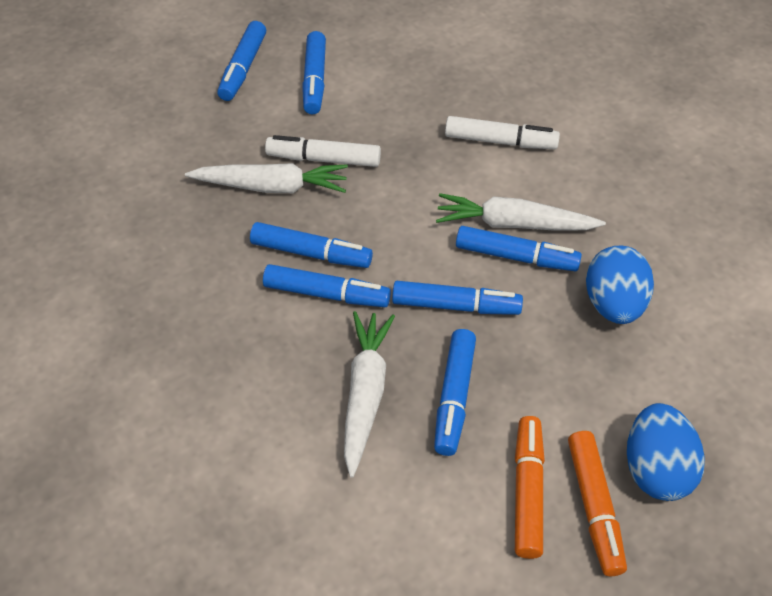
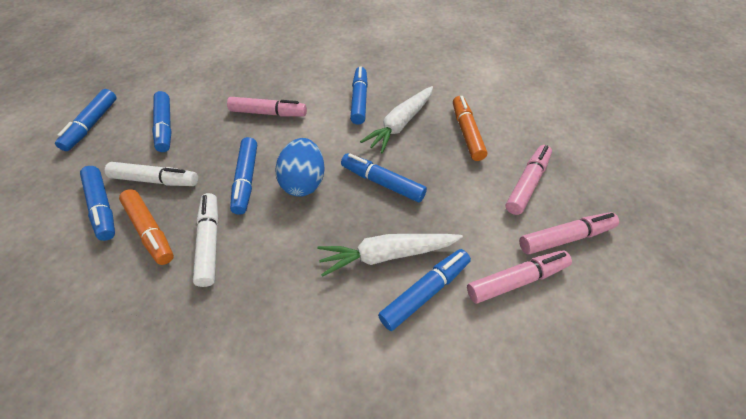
blue egg: [586,245,654,324] [627,403,705,501] = 2 -> [275,138,325,197] = 1
pink marker: none = 0 -> [227,97,307,117] [467,250,572,304] [505,145,552,215] [519,212,619,254] = 4
white carrot: [185,163,348,193] [344,311,395,478] [436,193,606,231] = 3 -> [317,234,463,277] [360,86,433,153] = 2

